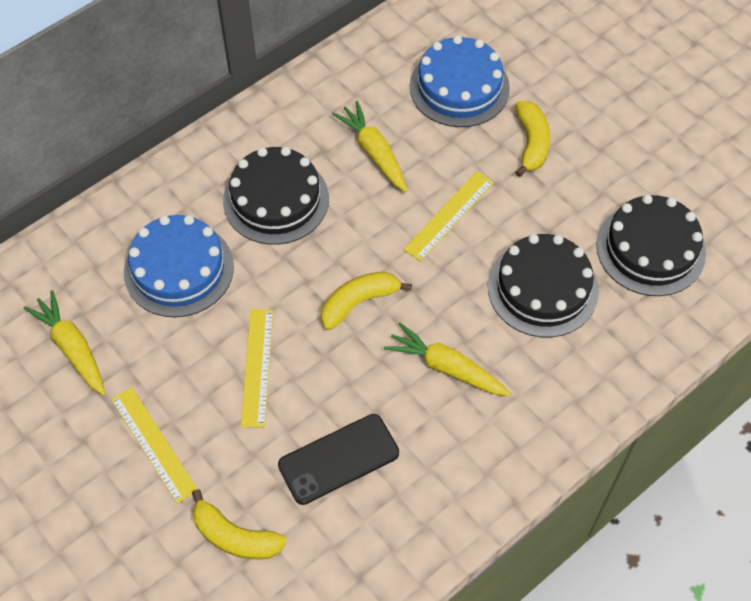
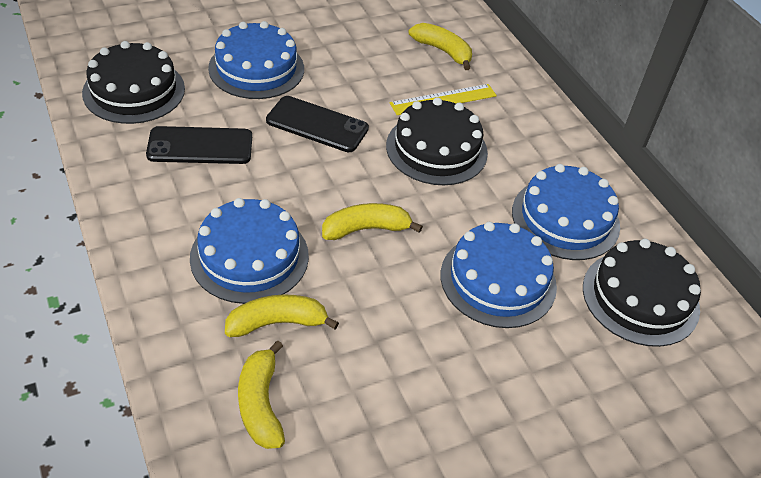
black phone: [278,414,399,505] = 1 -> [146,126,252,164] [266,96,369,152] = 2
blue cake: [124,215,234,317] [410,35,510,127] = 2 -> [190,198,309,304] [208,21,304,99] [441,222,557,328] [512,164,620,260] = 4
yellow banana: [192,489,287,559] [321,272,412,330] [515,101,550,177] = 3 -> [225,294,339,337] [238,340,285,449] [322,203,423,240] [409,23,472,70] = 4
yellow carrot: [24,290,105,395] [332,101,408,192] [384,322,511,396] = 3 -> none = 0
yellow ruler: [111,387,197,503] [241,309,273,428] [403,171,494,262] = 3 -> [390,84,497,115] = 1

